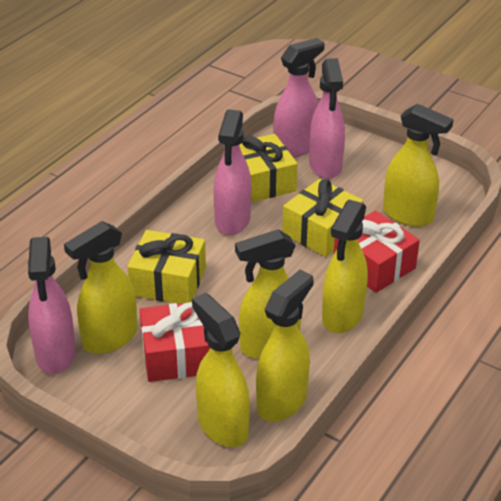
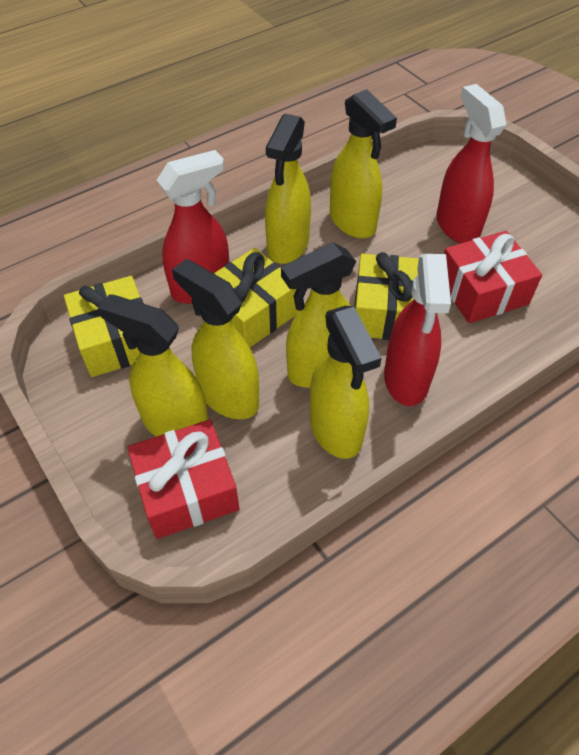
pink spray bottle: [28,237,76,374] [213,109,251,235] [273,38,325,158] [309,58,345,179] = 4 -> none = 0
red spray bottle: none = 0 -> [157,150,229,304] [384,254,451,406] [436,84,506,243] = 3

